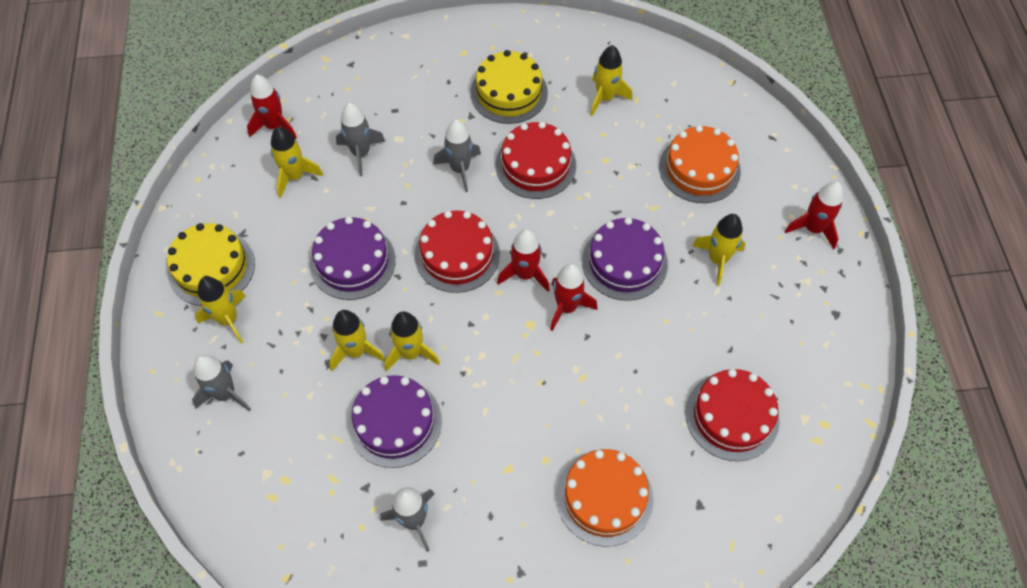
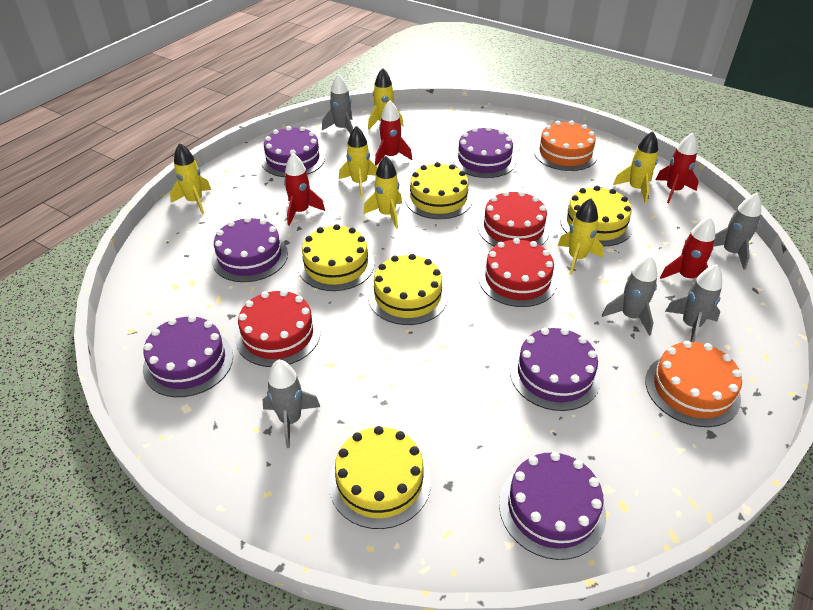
grey rocket: [192,354,251,411] [336,103,386,176] [380,487,435,552] [433,119,481,192] = 4 -> [263,359,320,448] [322,74,353,134] [602,256,657,336] [665,264,722,342] [714,193,761,270] = 5
purple cake: [310,217,396,300] [348,375,442,468] [582,217,668,301] = 3 -> [143,315,233,397] [212,217,288,282] [261,126,325,177] [453,126,516,178] [499,452,606,560] [510,328,601,411] = 6
yellow cake: [167,223,255,306] [470,50,548,124] = 2 -> [298,224,374,291] [329,426,431,529] [368,254,448,325] [405,162,473,219] [560,186,633,247] = 5

